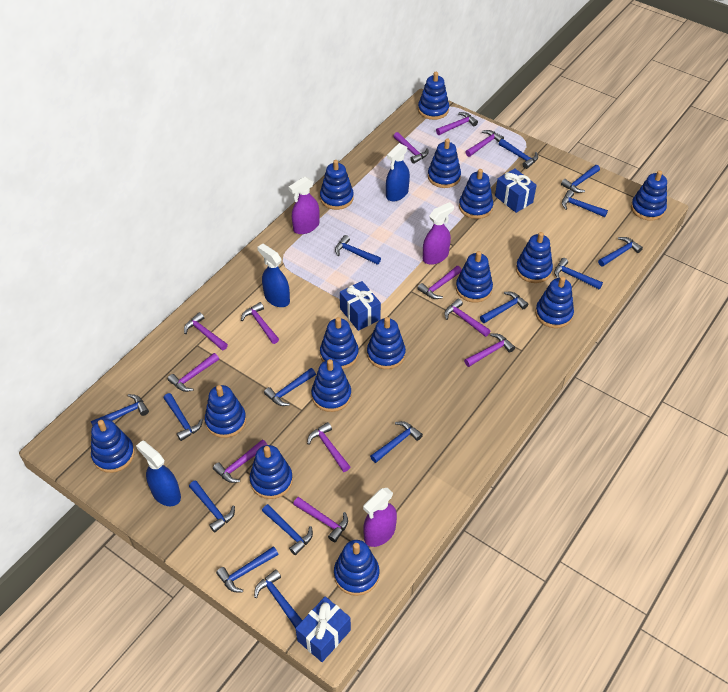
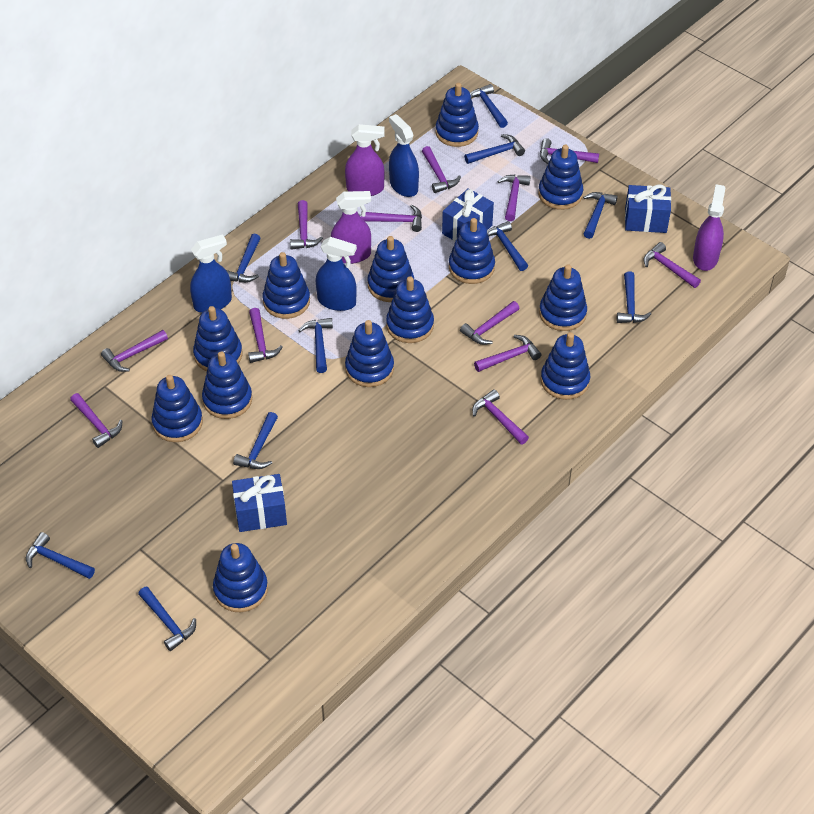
blue hammer: [91,394,149,426] [164,393,203,441] [189,480,235,533] [216,546,278,592] [254,569,302,628] [262,504,313,555] [264,368,316,406] [335,235,381,265] [370,421,423,463] [480,292,528,323] [499,139,538,169] [554,258,603,289] [561,165,600,193] [562,190,608,217] [598,237,643,267] = 15 -> [26,532,95,579] [138,587,196,651] [226,234,261,283] [233,412,278,469] [298,318,333,373] [464,134,525,164] [470,84,508,128] [487,221,528,271] [583,192,618,239] [617,271,651,323] = 10
blue stacking toy: [91,419,135,473] [205,385,246,438] [250,445,293,499] [311,359,351,412] [320,160,354,210] [320,317,359,369] [334,540,379,596] [367,317,406,369] [418,72,449,120] [428,138,461,188] [456,251,493,303] [459,169,493,219] [516,232,553,283] [535,276,574,328] [631,170,667,221] = 15 -> [151,375,203,442] [193,306,242,371] [202,352,252,419] [213,543,268,612] [263,252,310,319] [345,320,394,387] [368,236,414,302] [386,276,434,343] [435,83,479,147] [449,218,495,284] [538,145,583,210] [539,264,587,331] [541,332,590,400] = 13

